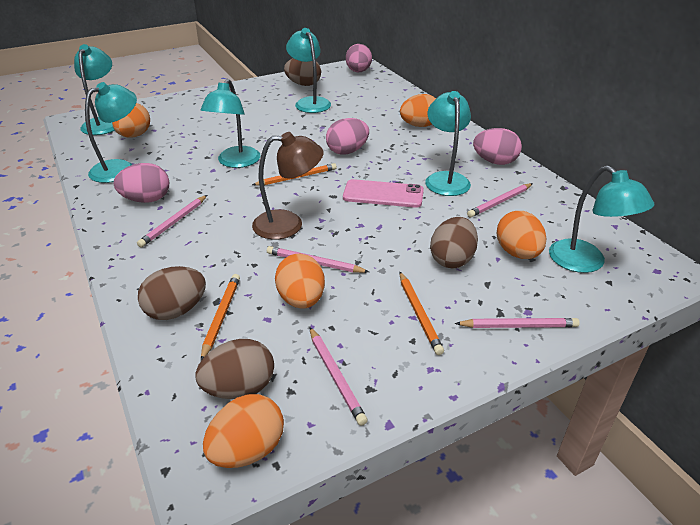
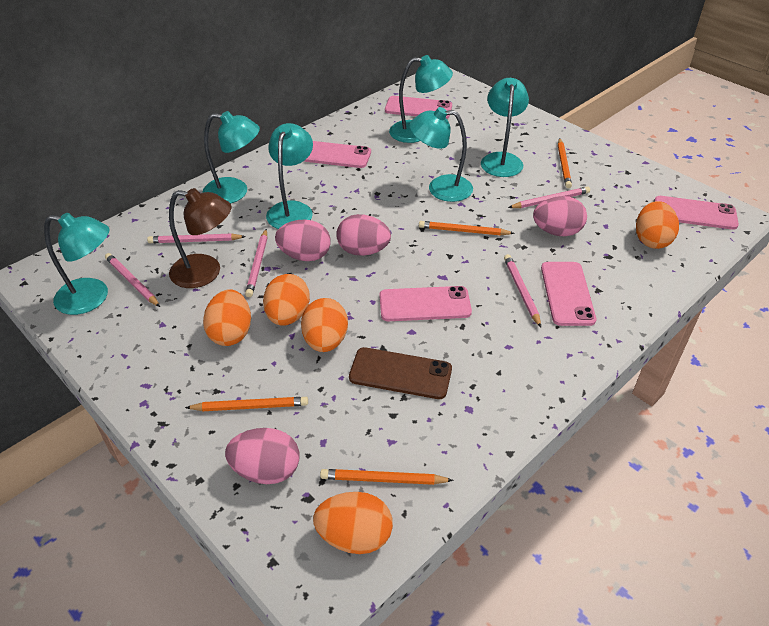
brown egg: [138,266,206,320] [195,339,274,399] [284,58,321,86] [430,217,478,268] = 4 -> none = 0
brown phone: none = 0 -> [349,347,452,399] = 1
orange pencil: [201,274,240,361] [252,163,337,186] [400,272,444,355] = 3 -> [185,397,308,411] [320,469,454,485] [419,221,515,235] [558,138,572,188] = 4
pink phone: [343,179,424,208] = 1 -> [303,141,371,168] [379,286,472,321] [385,96,452,119] [541,262,596,326] [654,196,739,230] = 5

